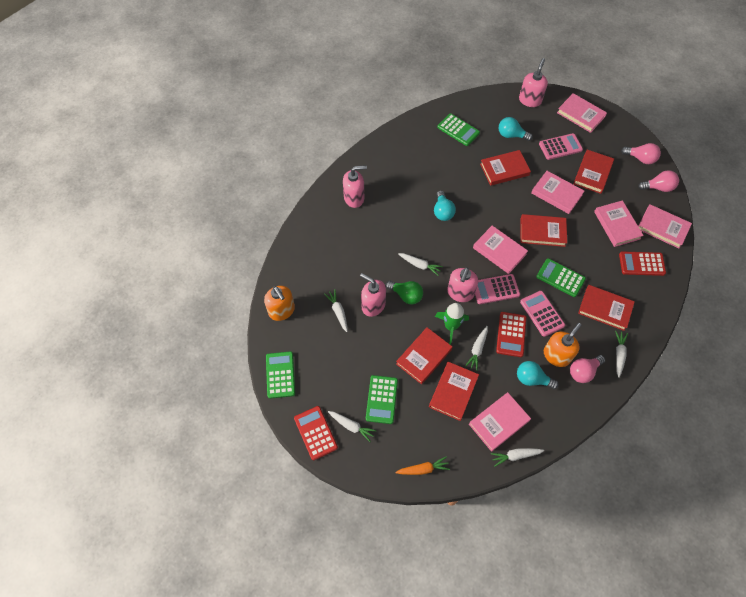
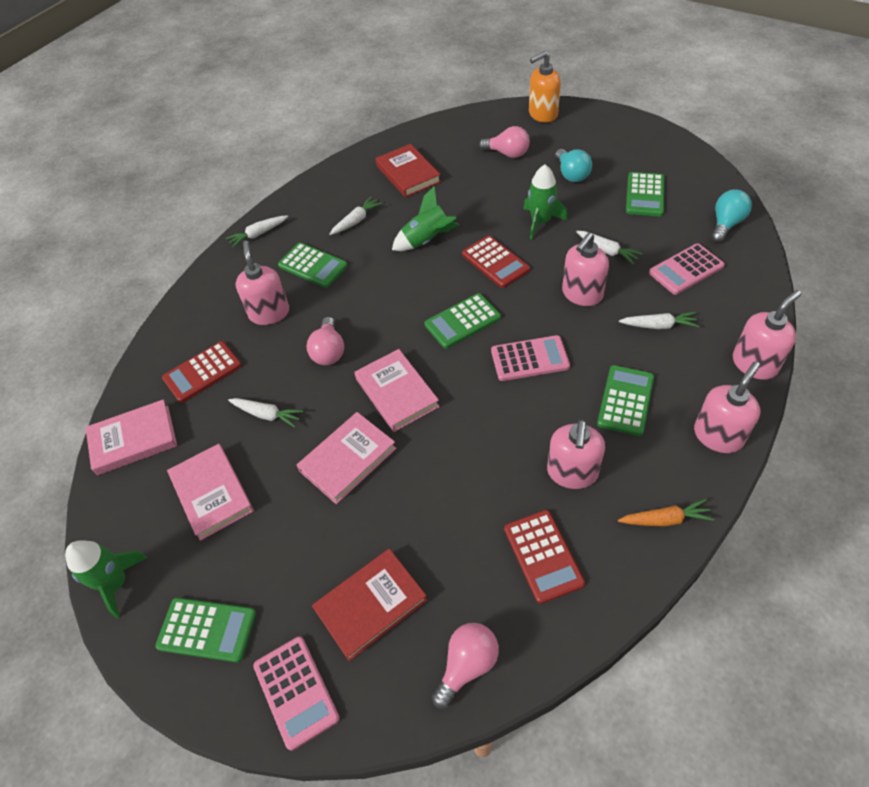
green calculator: [266,352,295,399] [366,375,398,424] [437,113,480,146] [536,258,586,297] = 4 -> [155,598,256,663] [278,243,348,288] [425,293,501,349] [597,365,654,436] [626,172,664,216] = 5
green light bulb: [386,280,423,304] = 1 -> none = 0
green rocket: [435,303,469,345] = 1 -> [65,540,148,619] [392,186,459,251] [523,165,568,240] = 3
orange soap dispenser: [264,286,295,321] [544,323,581,367] = 2 -> [529,51,561,123] = 1
pink book: [469,392,531,451] [473,226,528,274] [531,171,584,214] [557,93,607,133] [594,200,644,247] [638,204,692,248] = 6 -> [85,399,177,475] [167,444,254,541] [297,412,396,504] [354,349,440,432] = 4
pink soap dispenser: [343,165,367,208] [360,273,386,317] [447,267,478,302] [519,58,548,107] = 4 -> [236,241,289,325] [547,419,605,489] [562,232,609,306] [694,361,760,453] [733,290,801,380] = 5
red book: [396,327,452,384] [429,362,479,421] [480,150,531,186] [521,214,567,247] [573,150,614,194] [578,285,635,331] = 6 -> [312,549,427,661] [376,144,441,198] = 2
turquoise light bulb: [434,190,456,221] [499,117,533,141] [517,361,558,389] = 3 -> [555,149,592,182] [712,189,752,243] = 2
white carrot: [324,290,348,332] [328,411,377,442] [398,253,443,276] [465,326,488,371] [491,448,544,467] [615,331,628,378] = 6 -> [226,215,288,248] [228,398,303,428] [329,197,382,235] [576,231,642,264] [619,312,699,329] = 5

